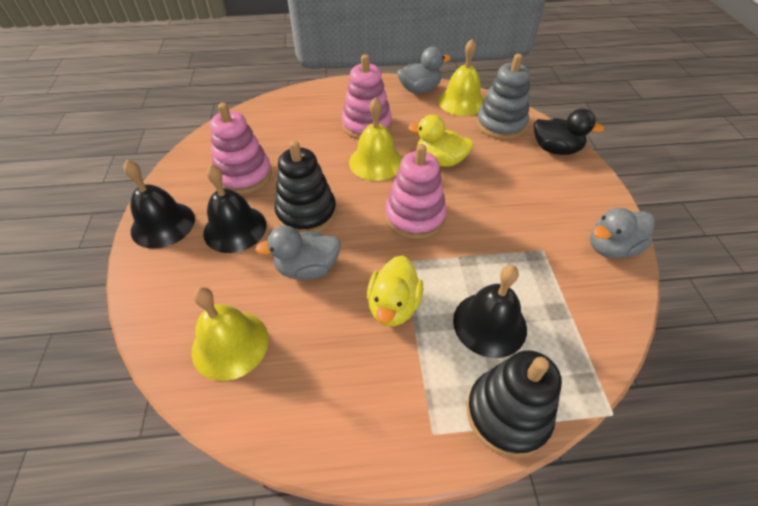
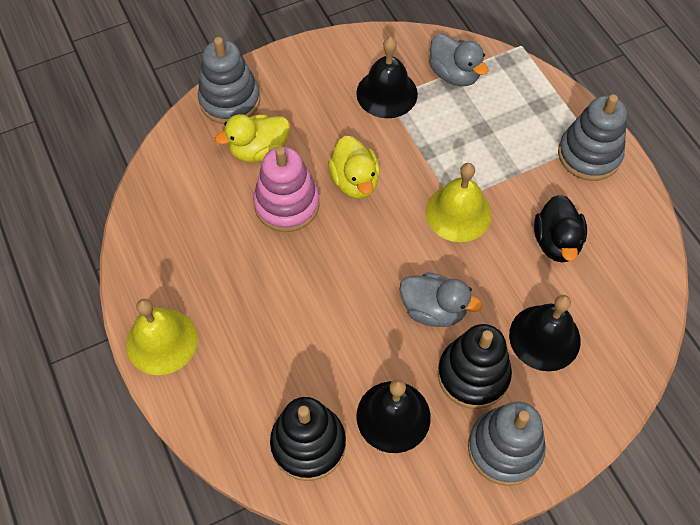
grey duck: [255,226,341,280] [397,47,451,94] [590,208,655,259] = 3 -> [399,272,482,327] [429,33,488,86] = 2
grey stacking toy: [476,54,530,140] = 1 -> [198,37,260,124] [468,402,546,486] [558,94,627,181] = 3
pink stacking toy: [210,103,272,194] [341,54,392,140] [385,144,447,239] = 3 -> [253,147,320,232] = 1
yellow bell: [192,287,269,381] [349,97,402,181] [438,39,484,116] = 3 -> [126,299,198,375] [425,163,492,242] = 2

